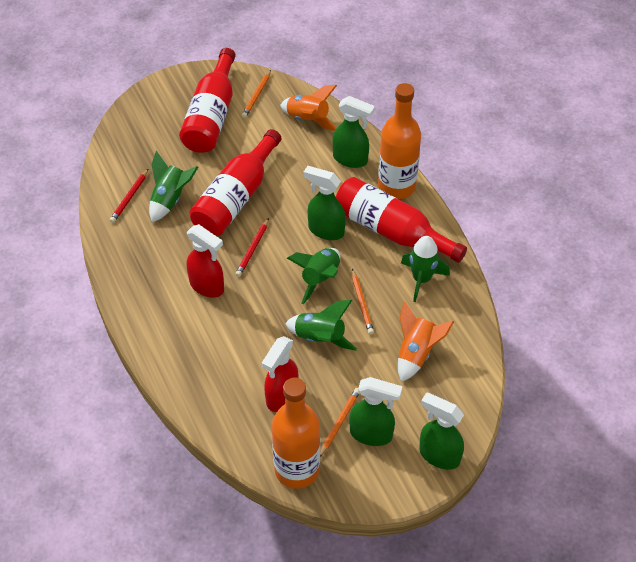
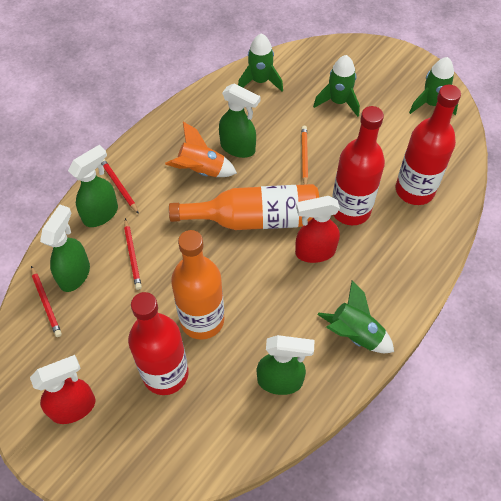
orange pencil: [242,70,271,118] [320,388,360,457] [352,269,374,335] = 3 -> [301,126,308,185] = 1
orange rocket: [280,85,337,131] [398,302,454,382] = 2 -> [165,122,237,177] = 1
red pencil: [109,169,148,223] [235,218,269,277] = 2 -> [31,266,62,337] [101,159,139,214] [124,218,142,290] = 3

